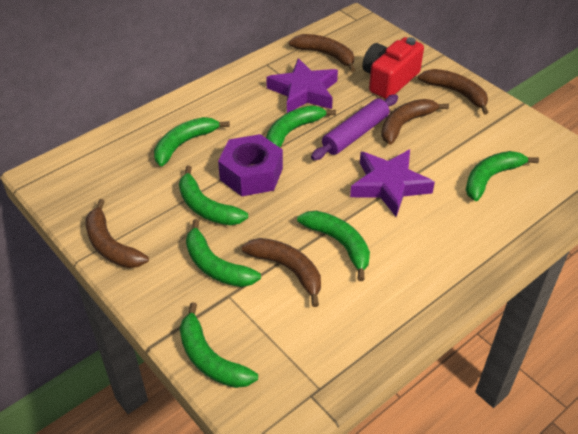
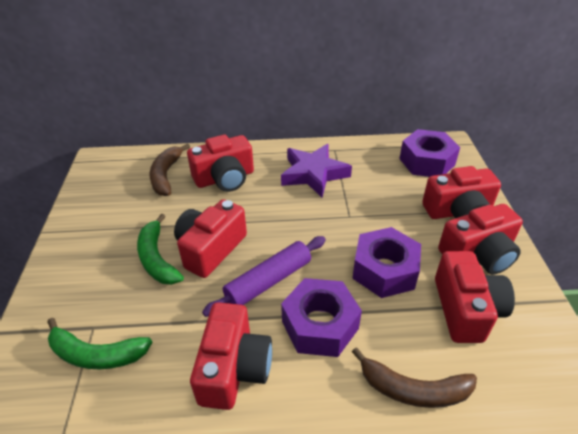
brown banana: [85,199,149,268] [241,238,321,307] [289,34,356,72] [381,99,449,145] [418,69,489,115] = 5 -> [150,144,190,196] [352,347,477,408] = 2
green banana: [154,117,230,166] [179,166,248,225] [180,302,258,388] [186,219,261,287] [266,106,336,147] [297,211,370,281] [465,151,539,201] = 7 -> [48,318,152,369] [137,214,184,285] = 2
purple nut: [218,134,283,196] = 1 -> [281,278,362,357] [352,227,421,298] [399,129,460,177] = 3
purple star: [266,58,338,113] [350,149,435,217] = 2 -> [281,144,352,197] = 1
red camera: [362,37,424,99] = 1 -> [174,199,247,278] [187,135,254,192] [190,302,272,410] [422,166,501,219] [435,251,515,343] [438,204,523,274] = 6

